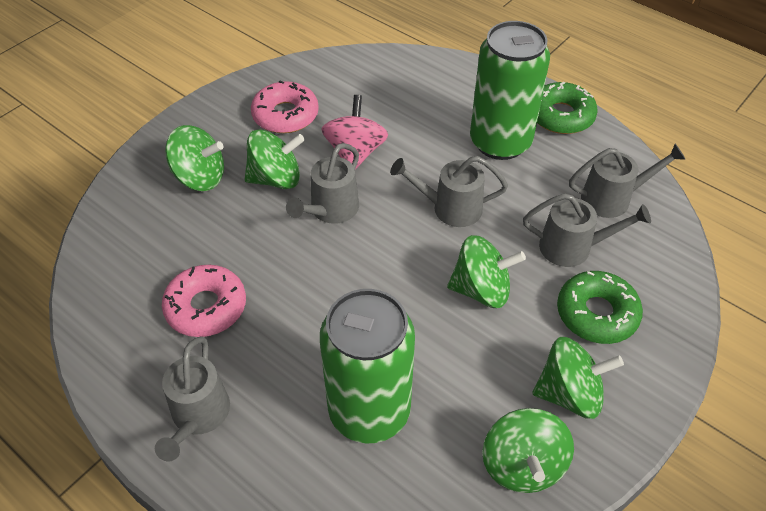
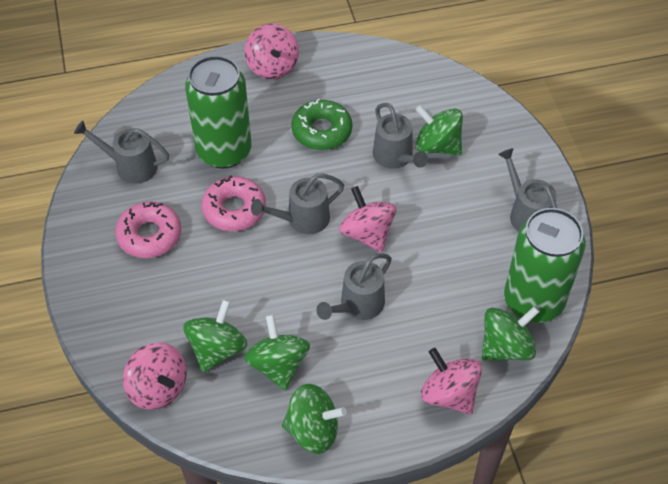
green donut: [537,82,598,134] [557,271,643,344] = 2 -> [291,99,352,150] = 1
pink spinning top: [321,95,388,170] = 1 -> [123,342,187,410] [245,23,299,79] [339,186,397,253] [421,348,482,415] = 4

